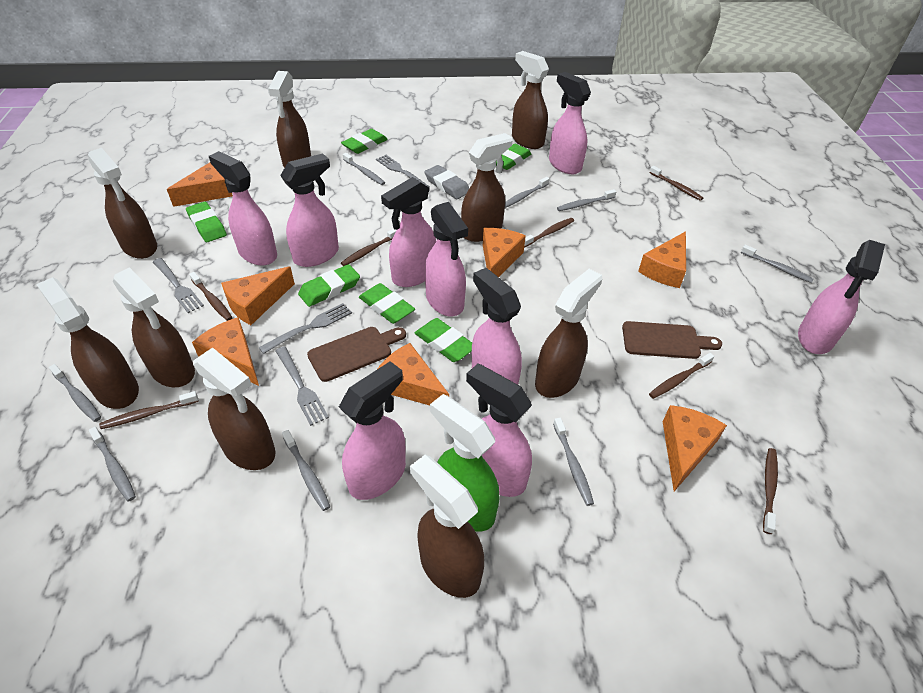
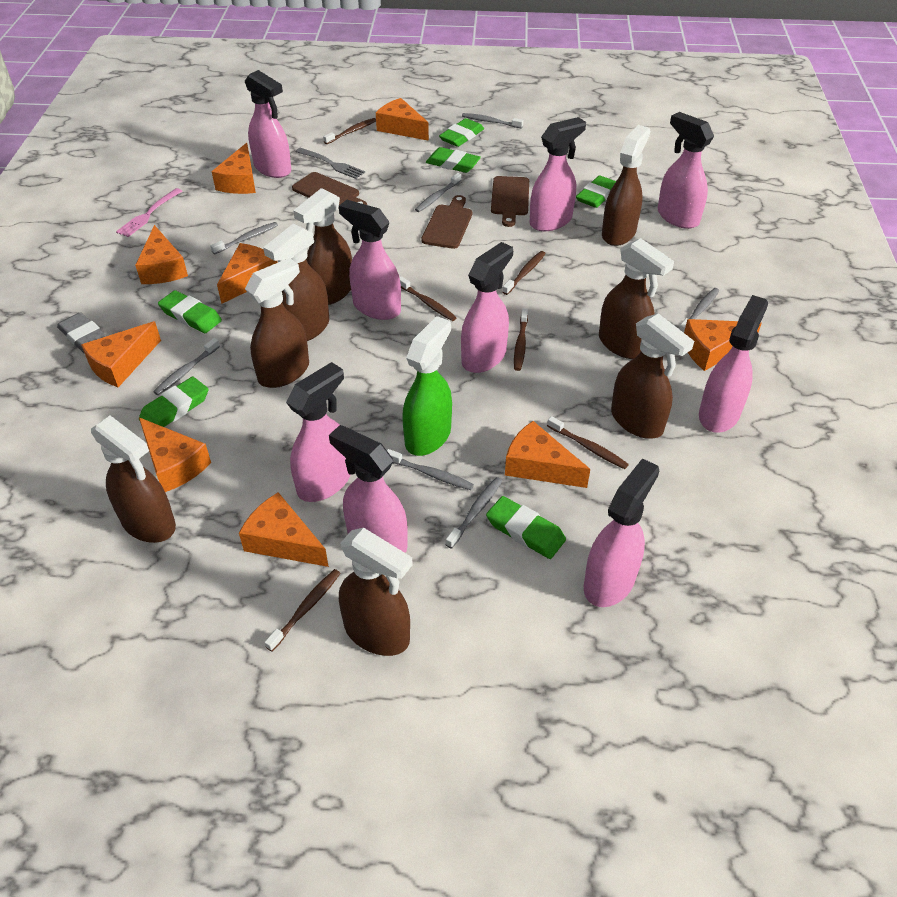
brown cutting board: [307,327,406,382] [622,321,722,359] = 2 -> [292,172,367,209] [421,195,472,249] [491,176,529,227] = 3
brown spray bottle: [36,277,139,409] [88,148,157,259] [113,267,195,387] [193,348,276,470] [268,71,311,168] [410,455,484,598] [461,133,513,242] [512,51,549,149] [535,269,602,398] = 9 -> [91,415,176,543] [245,258,309,388] [263,224,329,341] [293,188,352,305] [339,528,413,656] [599,238,674,359] [602,125,650,246] [611,313,694,439] = 8
brown toothbrush: [99,391,199,429] [189,272,233,321] [341,228,397,266] [524,218,574,247] [649,353,714,399] [650,166,703,201] [763,448,778,534] = 7 -> [264,569,341,651] [323,118,376,144] [399,276,457,321] [502,251,546,295] [514,308,528,371] [547,416,629,469] = 6
grey fork: [153,258,204,313] [259,303,352,354] [276,347,329,426] [376,155,430,188] = 4 -> [295,148,365,179] = 1
grey toothbrush: [49,364,101,422] [89,427,136,502] [282,430,330,511] [343,153,385,185] [505,177,550,208] [553,418,594,506] [557,189,616,211] [741,245,814,283] = 8 -> [153,338,220,395] [210,222,278,254] [387,449,474,490] [415,173,461,212] [445,477,502,549] [462,113,524,128] [679,288,719,333] = 7
orange cheese: [167,162,233,207] [192,317,259,386] [221,266,295,325] [378,343,449,405] [483,228,526,277] [638,231,686,288] [663,405,727,491] = 7 -> [81,321,161,387] [135,225,188,284] [139,417,211,492] [211,143,256,194] [217,243,277,304] [239,492,329,567] [376,98,429,141] [505,421,590,488] [684,319,762,371] = 9
pink fork: none = 0 -> [116,188,182,237] = 1

